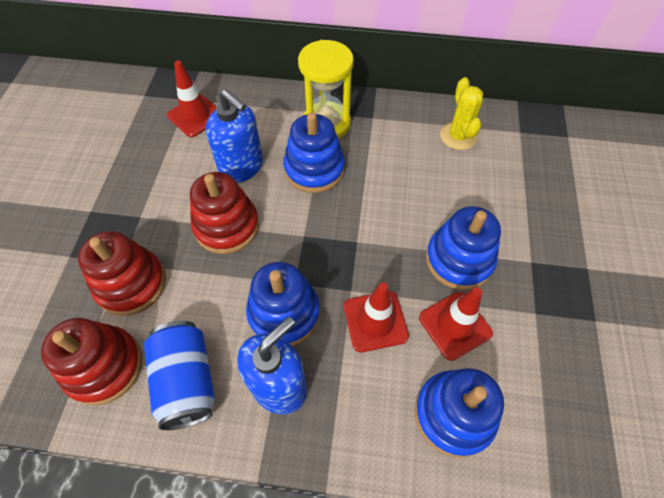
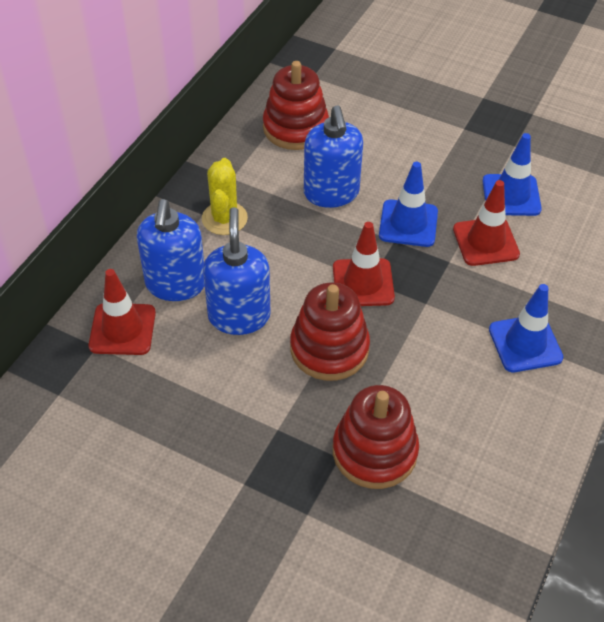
blue can: [144,321,215,430] = 1 -> none = 0
blue soap dispenser: [206,89,263,183] [237,317,307,415] = 2 -> [137,199,205,301] [203,207,270,335] [304,105,363,208] = 3
blue stacking toy: [246,262,320,346] [283,112,345,193] [415,368,504,457] [426,206,501,290] = 4 -> none = 0
blue traffic cone: none = 0 -> [379,162,438,247] [482,133,542,216] [489,284,563,372] = 3
yellow hourglass: [298,40,354,139] = 1 -> none = 0

